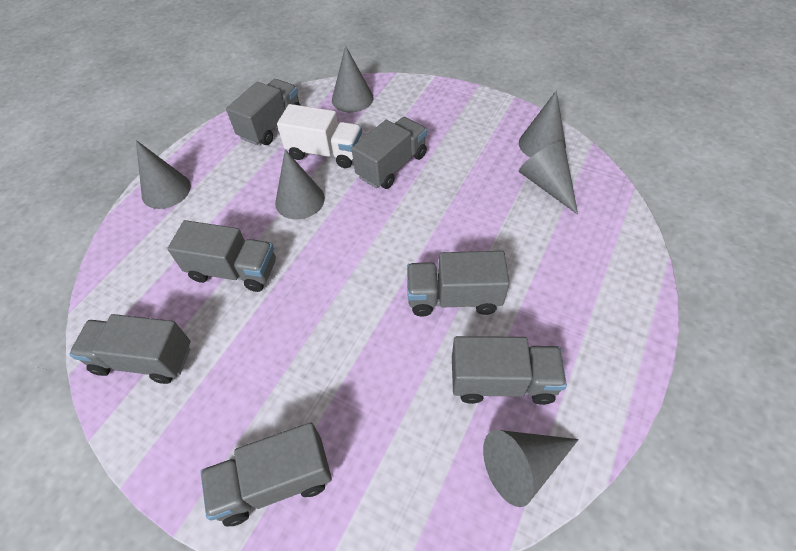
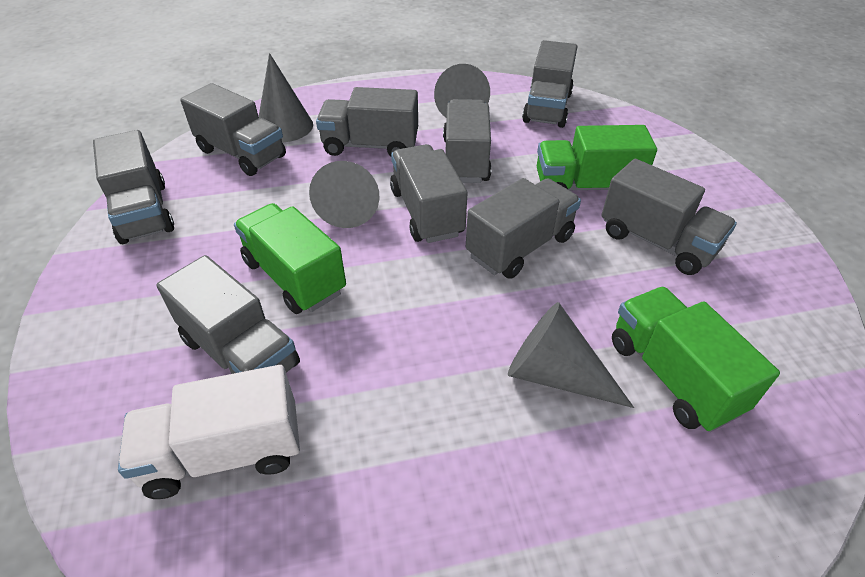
green truck: none = 0 -> [234,203,346,314] [537,125,657,190] [612,287,780,432] = 3
grey cone: [136,140,191,209] [275,149,325,219] [332,46,374,112] [483,430,579,507] [519,90,566,158] [519,141,578,215] = 6 -> [259,53,313,142] [309,161,380,228] [434,64,490,118] [508,302,634,408] = 4
grey truck: [69,314,191,384] [167,220,276,292] [201,422,332,526] [226,79,301,145] [352,117,427,189] [407,251,509,317] [452,336,567,405] = 7 -> [93,130,174,244] [156,255,300,374] [180,83,286,176] [316,87,418,157] [390,144,467,243] [443,99,491,183] [466,178,581,279] [522,40,578,128] [601,159,737,275] = 9

